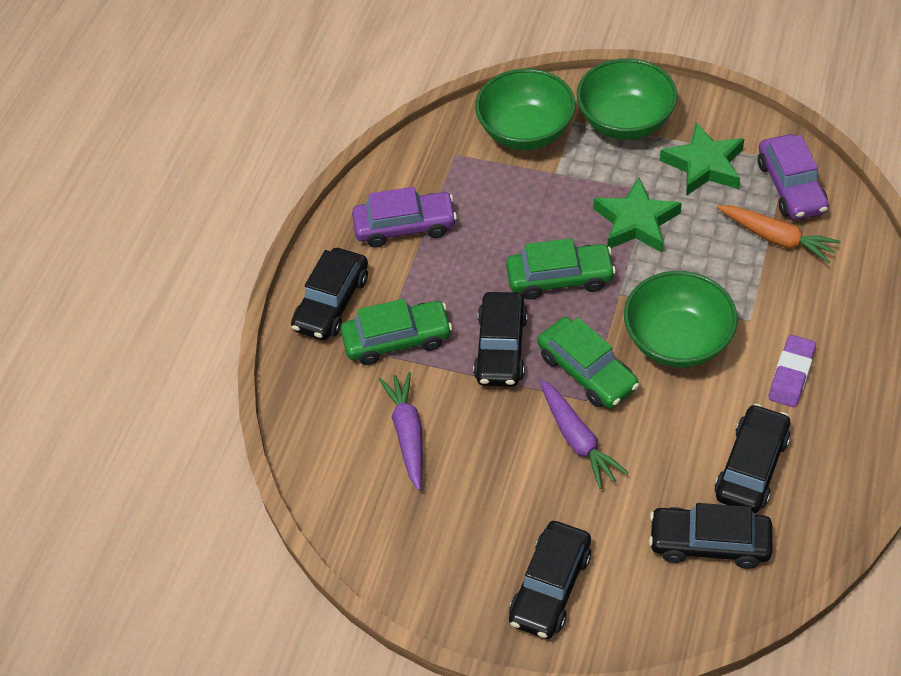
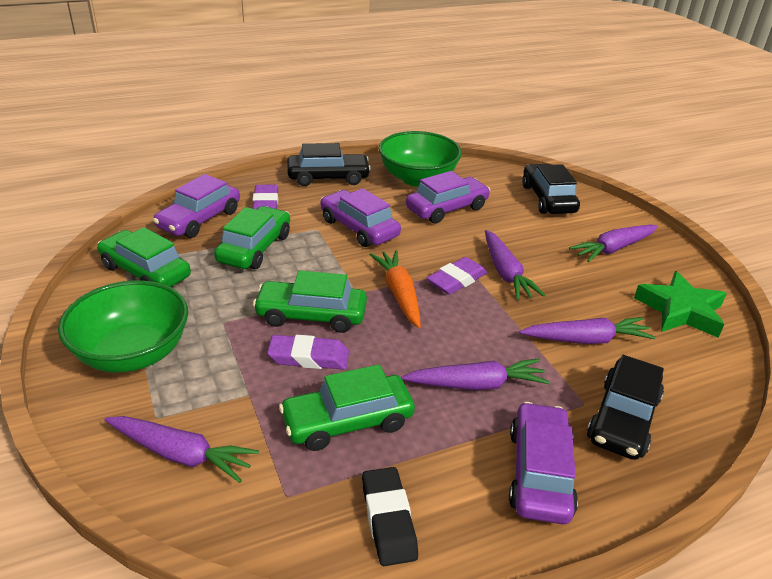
black car: [291,248,368,340] [473,292,528,387] [509,521,591,639] [649,503,772,569] [715,404,791,514] = 5 -> [287,143,371,186] [522,164,580,214] [587,355,664,460] = 3
black eraser: none = 0 -> [362,467,418,566] = 1
green bowl: [475,68,576,150] [577,58,678,140] [624,271,738,368] = 3 -> [58,280,188,372] [379,131,462,187] = 2
green car: [341,299,452,365] [506,238,616,300] [538,317,639,408] = 3 -> [97,227,191,287] [214,206,290,269] [253,270,367,333] [279,364,415,451] = 4
green star: [593,177,682,253] [660,123,744,196] = 2 -> [634,271,727,338] = 1
purple car: [352,187,457,247] [758,134,829,220] = 2 -> [153,174,240,238] [320,188,401,247] [406,171,490,224] [509,402,578,524] = 4
purple carrot: [379,372,423,490] [540,379,629,489] = 2 -> [105,416,259,483] [402,358,550,390] [485,230,545,300] [520,317,655,344] [569,225,658,262] = 5
purple eraser: [768,335,816,407] = 1 -> [252,185,278,210] [267,335,349,369] [427,257,488,295] = 3

